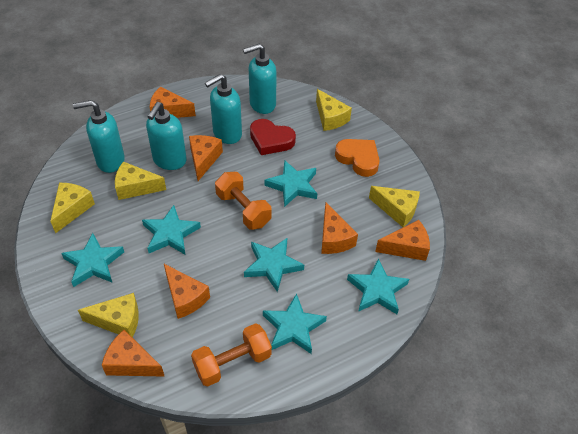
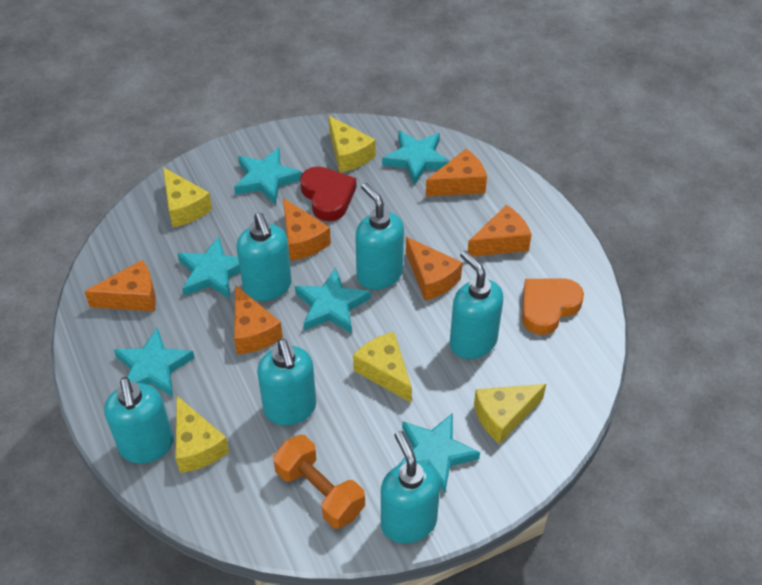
orange dumbbell: [191,323,272,386] [215,172,271,230] = 2 -> [273,435,365,529] = 1
turquoise soap dispenser: [73,100,125,173] [146,102,187,170] [205,74,242,144] [243,44,277,114] = 4 -> [104,377,173,464] [236,213,292,301] [257,338,316,426] [355,183,404,290] [381,431,440,544] [450,250,503,359] = 6

